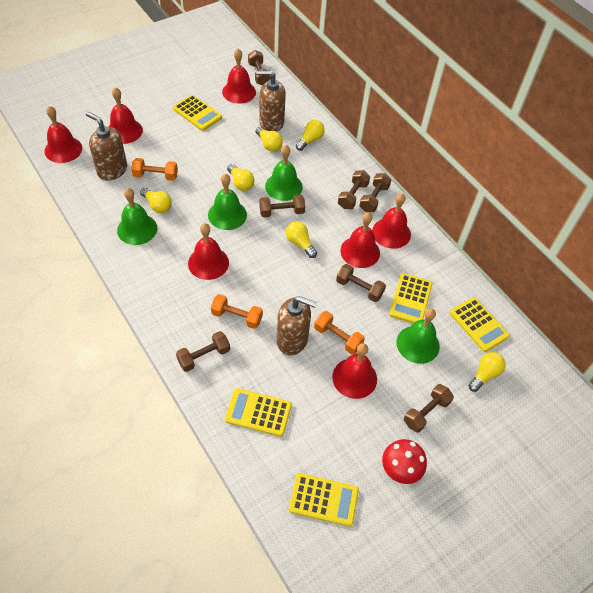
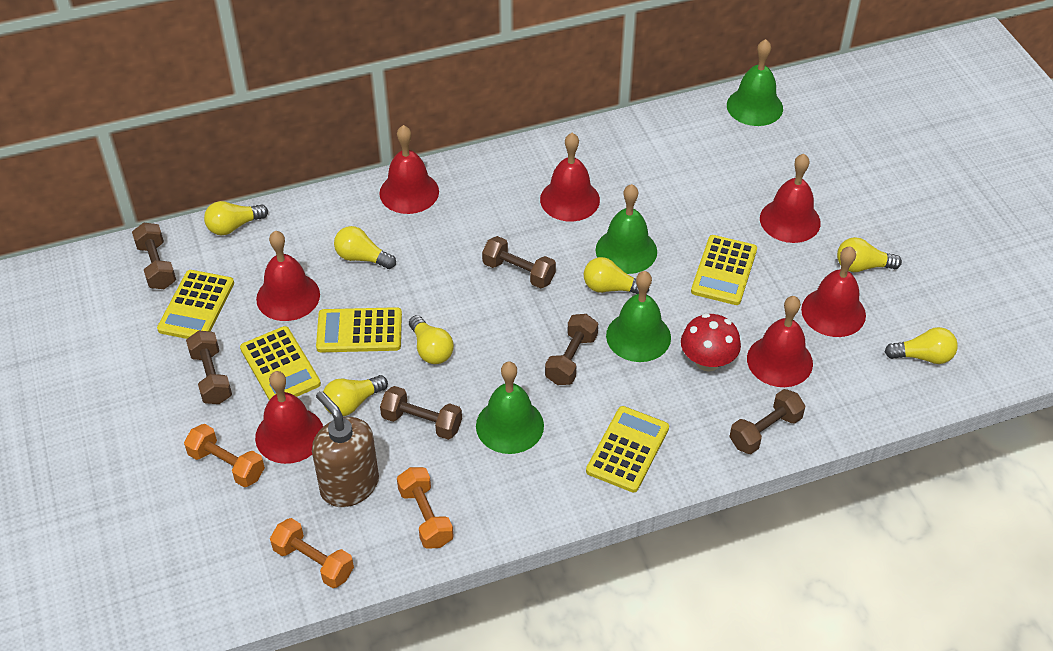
brown dumbbell: [176,331,230,372] [248,50,271,85] [259,194,305,217] [336,264,386,302] [338,170,370,209] [359,173,391,212] [404,384,454,433] = 7 -> [132,223,176,289] [186,331,232,404] [380,386,462,440] [482,236,556,289] [545,314,598,385] [729,389,806,454] = 6
brown soap dispenser: [86,112,127,181] [256,70,286,132] [276,296,317,355] = 3 -> [312,391,379,507] = 1
yellow light bulb: [140,188,172,213] [227,164,255,191] [255,127,283,151] [286,221,317,258] [296,120,325,151] [469,352,506,392] = 6 -> [204,201,268,235] [323,375,388,416] [334,226,396,269] [409,315,454,364] [584,257,649,294] [837,237,902,272] [885,327,958,364] = 7

